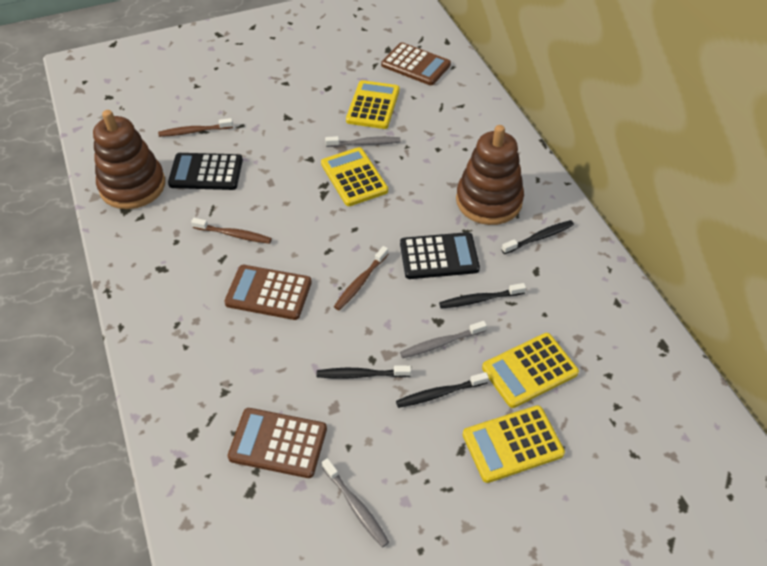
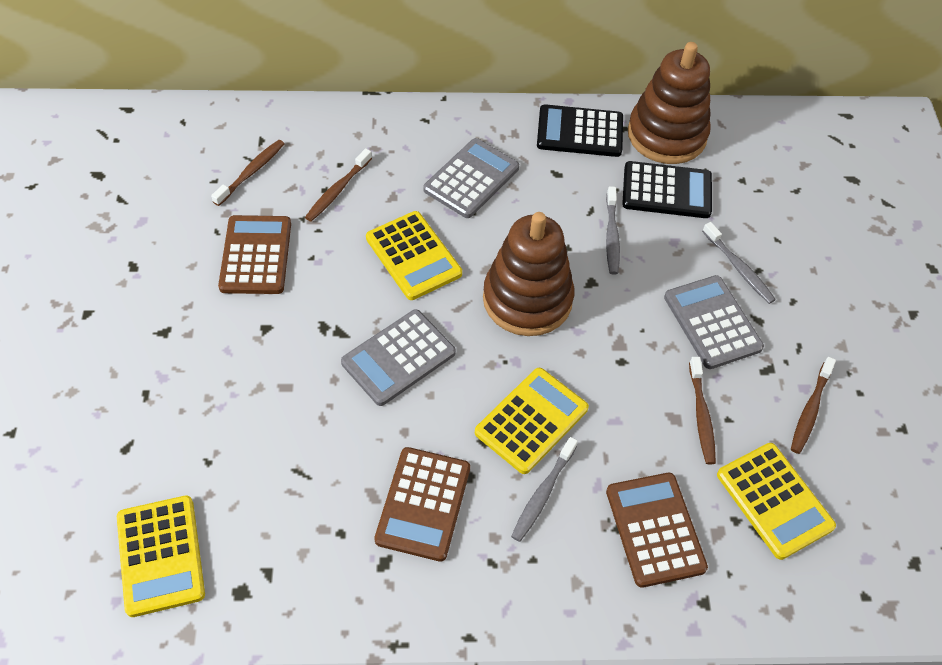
black toothbrush: [317,365,411,379] [396,372,489,408] [439,283,526,309] [501,220,574,254] = 4 -> none = 0
brown toothbrush: [158,118,233,137] [191,218,272,244] [334,246,388,310] = 3 -> [211,140,284,206] [305,148,372,221] [689,357,716,464] [791,357,836,454] = 4
grey calculator: none = 0 -> [341,309,456,406] [423,138,519,218] [664,275,764,369] = 3

